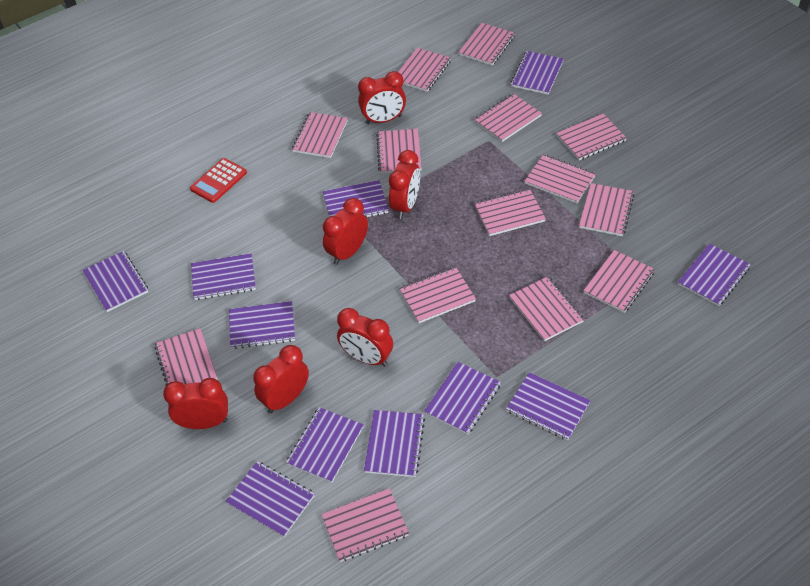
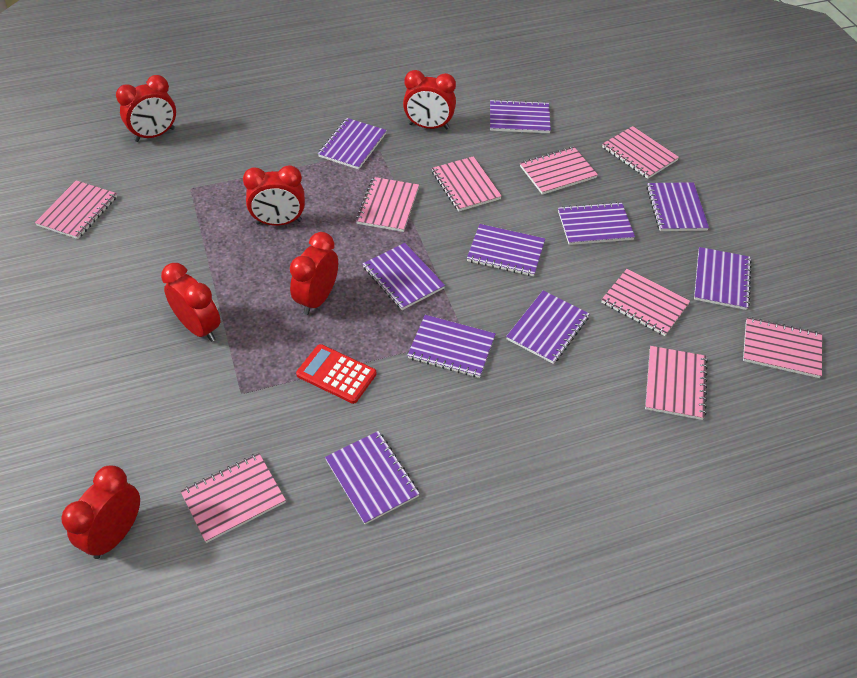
pink notebook: [154,328,217,386] [292,112,348,158] [322,488,409,562] [376,129,422,173] [398,48,451,92] [399,267,476,323] [458,23,515,65] [474,94,542,142] [474,189,546,236] [509,276,584,341] [525,154,595,203] [556,114,627,160] [579,183,634,236] [583,250,655,313] = 14 -> [35,180,117,239] [180,453,286,543] [356,177,419,232] [432,156,502,212] [520,147,598,195] [601,269,690,336] [602,126,679,179] [645,346,708,420] [743,317,822,378] = 9
purple notebook: [82,251,148,312] [191,253,256,300] [225,461,315,537] [229,301,295,349] [286,407,364,483] [323,180,389,218] [364,410,425,477] [424,362,501,435] [506,372,591,440] [511,51,564,94] [678,243,751,306] = 11 -> [318,118,387,170] [325,431,420,524] [363,243,445,310] [407,315,496,378] [467,224,545,276] [490,99,551,133] [506,291,590,364] [558,202,635,245] [646,182,709,231] [694,247,752,310] = 10

